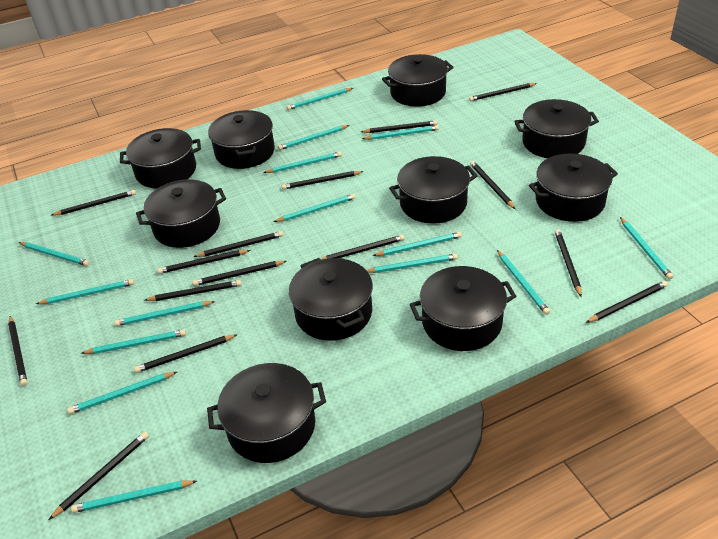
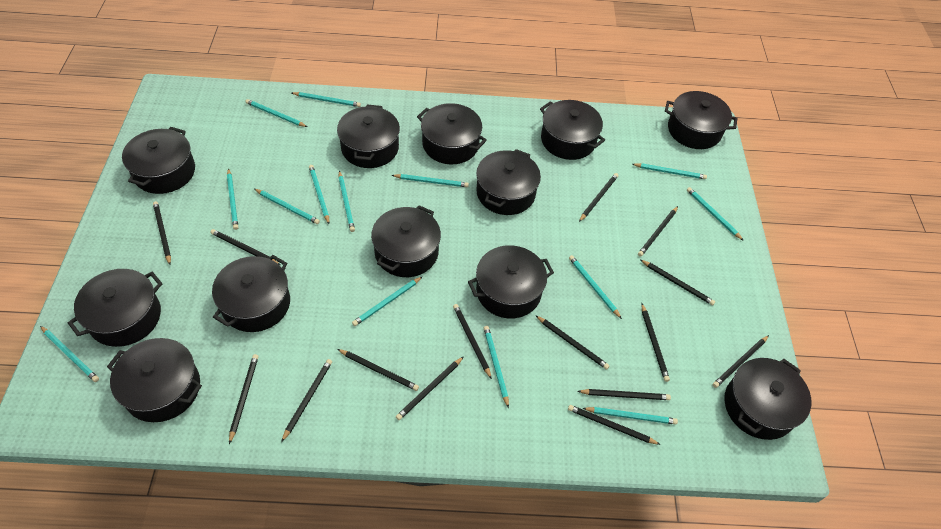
black pot: [120,128,201,188] [136,180,226,248] [207,363,326,463] [208,110,275,169] [289,258,373,341] [382,54,454,107] [389,156,477,224] [410,266,516,351] [514,99,599,158] [529,154,618,222] = 10 -> [68,269,163,347] [107,338,202,422] [122,127,195,194] [212,255,290,332] [337,105,400,168] [371,205,441,277] [417,103,487,164] [468,245,554,319] [476,149,541,215] [540,100,605,160] [665,91,738,149] [724,358,811,440] = 12
turquoise pencil: [19,242,90,266] [36,279,134,304] [67,372,177,414] [71,480,197,513] [81,330,186,354] [114,301,215,326] [263,152,342,173] [274,194,356,222] [278,125,349,150] [287,88,353,110] [362,125,439,140] [367,254,458,273] [372,232,462,256] [497,250,550,315] [620,217,673,280] = 15 -> [40,326,99,382] [227,168,238,230] [245,99,307,127] [254,189,320,224] [292,92,361,107] [309,165,329,224] [338,171,355,232] [352,276,423,326] [392,174,469,187] [484,326,509,408] [569,255,622,319] [582,407,678,425] [632,163,707,179] [687,187,744,241] = 14

